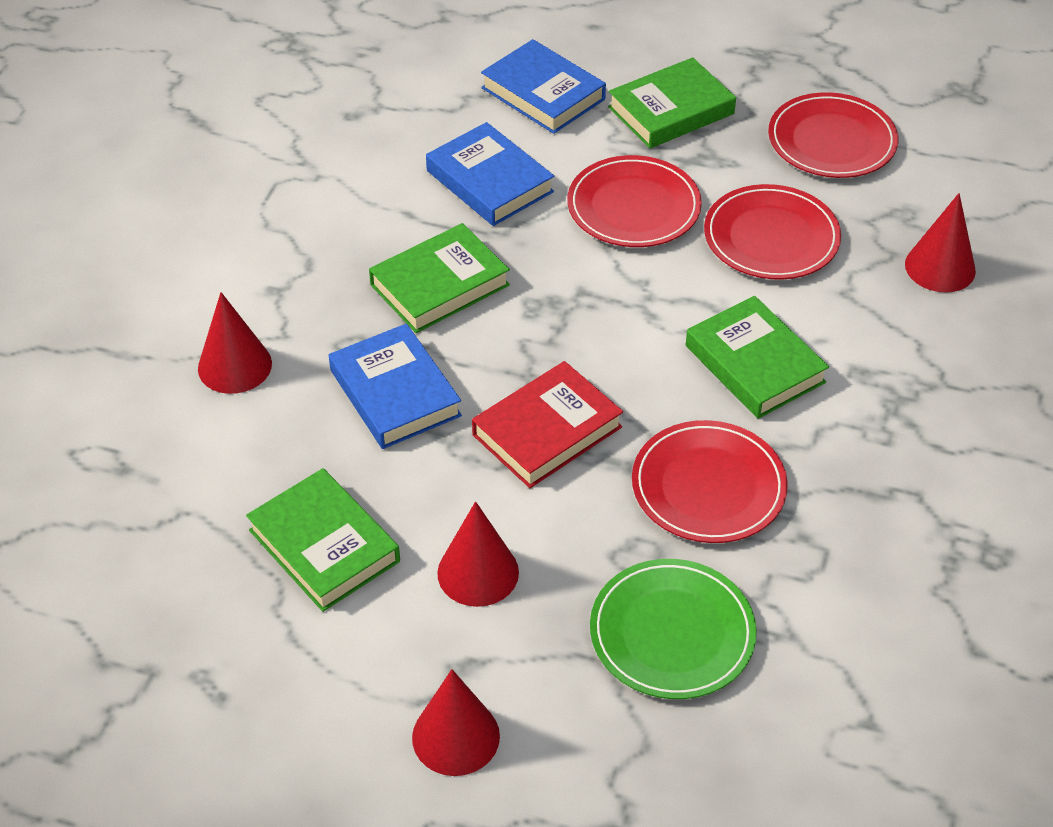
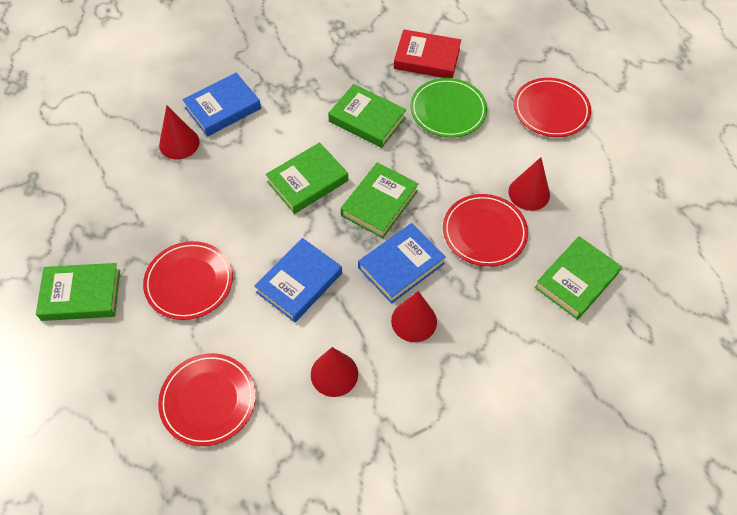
green book: [246,468,400,612] [369,223,510,333] [608,57,736,148] [686,296,829,419] = 4 -> [36,263,120,321] [265,142,348,214] [328,84,406,148] [341,162,419,239] [534,236,622,320] = 5

